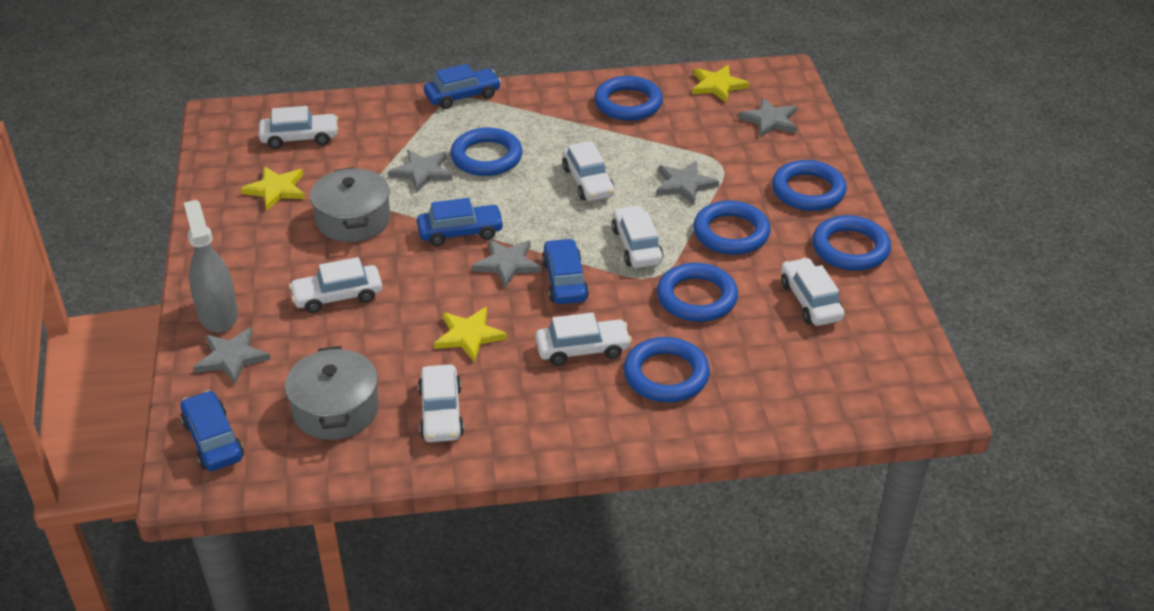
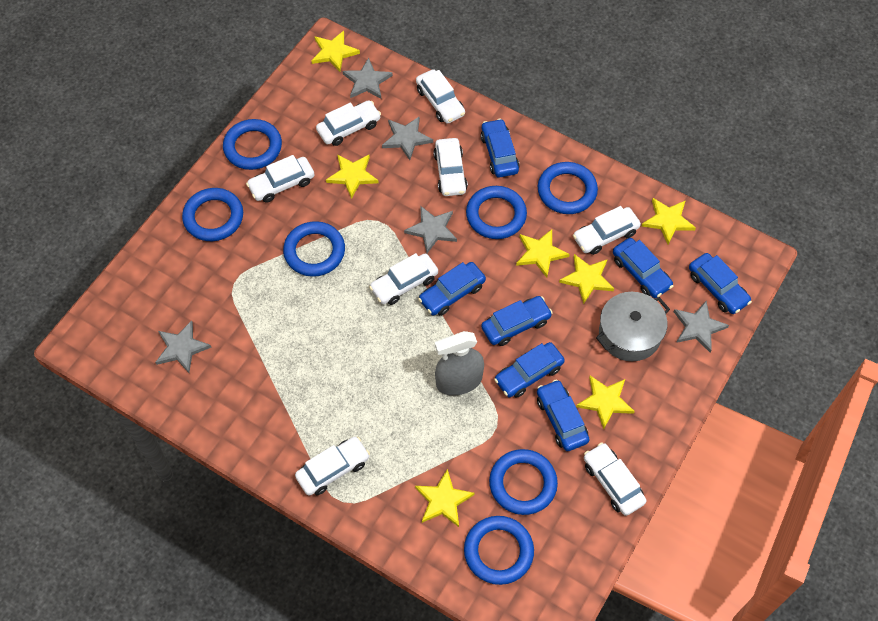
blue car: [180,390,244,471] [417,198,504,246] [424,64,501,109] [542,238,589,304] = 4 -> [418,262,486,316] [480,119,520,177] [481,296,553,346] [494,342,565,398] [537,379,589,451] [613,238,674,298] [689,253,752,314] = 7
grey pot: [285,346,379,440] [310,167,391,242] = 2 -> [596,292,670,361] = 1
white car: [259,106,338,149] [289,257,382,313] [418,364,464,442] [536,312,632,366] [562,141,615,201] [612,205,663,268] [781,258,845,326] = 7 -> [246,155,314,203] [295,437,370,496] [316,100,381,146] [369,253,438,305] [416,69,465,124] [433,138,468,196] [573,206,641,255] [584,442,646,516] = 8
yellow star: [241,166,305,210] [434,307,507,362] [692,65,750,102] = 3 -> [311,31,360,72] [326,154,378,199] [415,469,475,527] [516,229,570,278] [559,254,614,304] [576,375,635,429] [642,198,696,244] = 7

